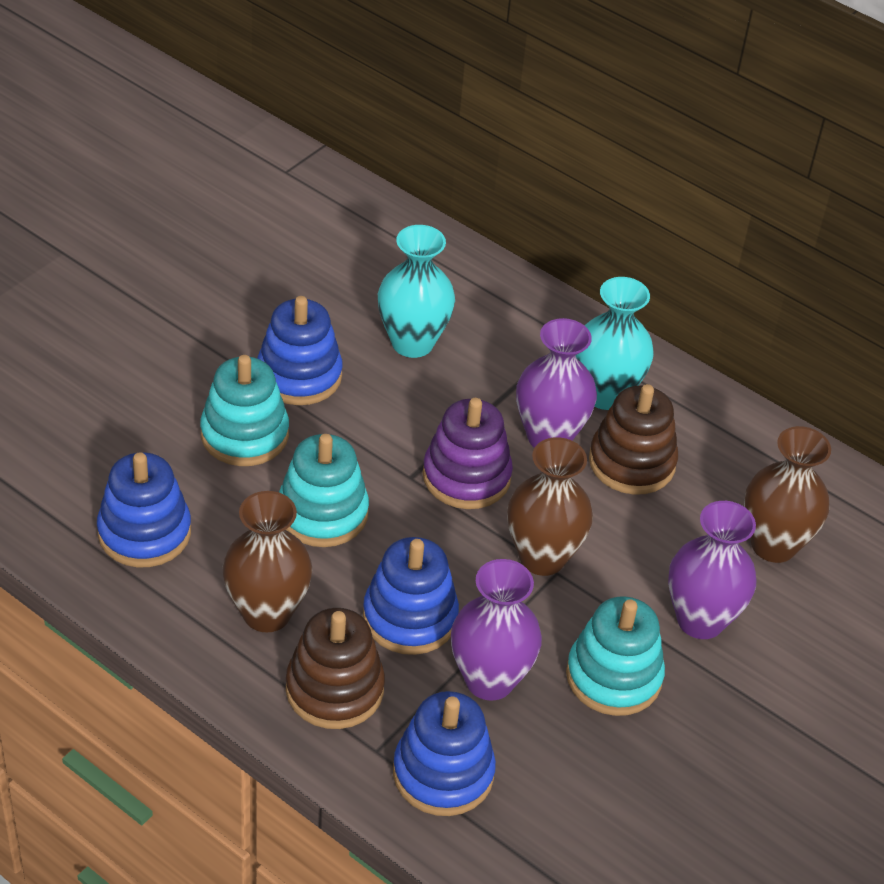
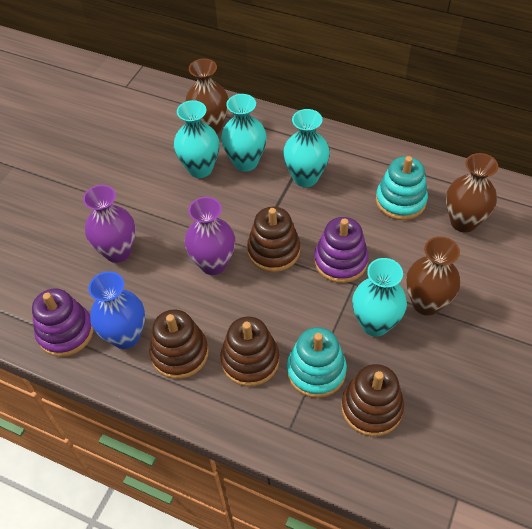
blue stacking toy: [97,452,191,567] [257,296,343,405] [363,537,459,655] [393,691,496,816] = 4 -> none = 0
blue vase: none = 0 -> [88,271,145,349] = 1
brown stacking toy: [286,608,385,729] [589,384,678,495] = 2 -> [149,309,209,379] [220,316,279,386] [247,207,300,272] [341,364,404,436] = 4
purple stacking toy: [423,398,513,509] = 1 -> [32,289,94,357] [314,217,369,283] = 2
purple vase: [451,559,542,701] [516,318,597,448] [668,501,756,639] = 3 -> [83,185,136,263] [185,197,235,275] = 2
turquoise stacking toy: [200,355,289,466] [279,434,369,547] [566,596,665,716] = 3 -> [287,327,347,398] [376,156,428,220] = 2
turquoise vase: [378,225,455,358] [576,277,654,410] = 2 -> [174,100,219,178] [221,94,267,172] [283,109,330,187] [352,258,407,337] = 4

